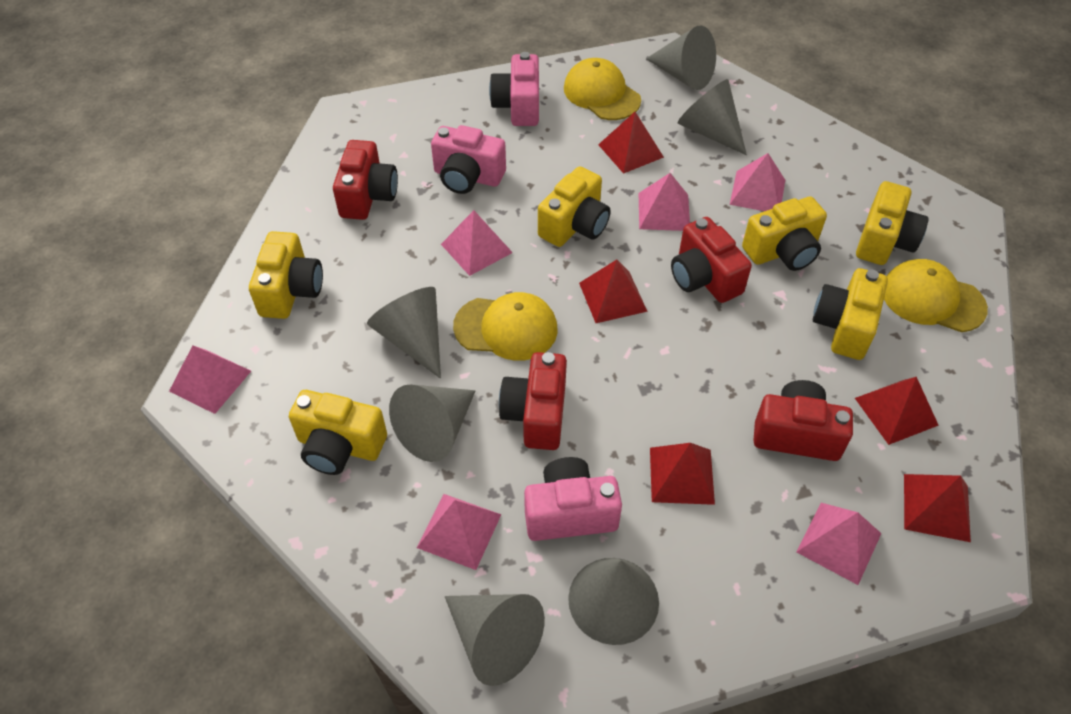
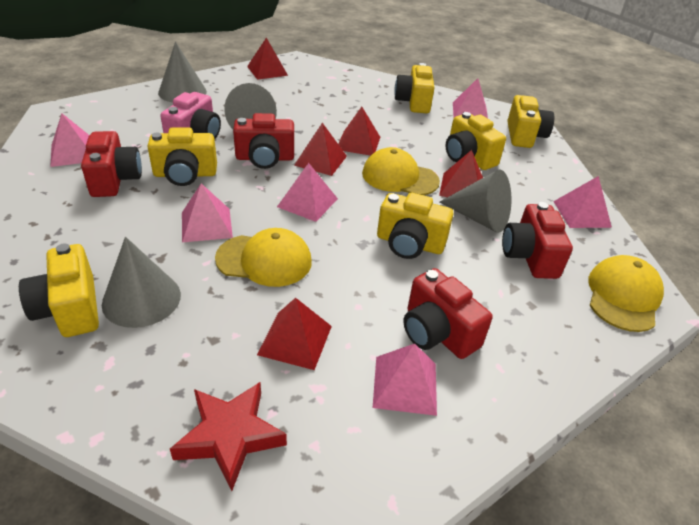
grey cone: [367,287,441,379] [389,384,476,462] [445,594,545,686] [568,558,659,645] [646,26,716,90] [678,79,747,155] = 6 -> [102,237,181,328] [158,42,207,103] [224,83,277,129] [440,170,511,233] = 4
pink camera: [431,125,506,194] [489,52,539,126] [524,457,622,541] = 3 -> [160,92,221,139] = 1
red star: none = 0 -> [170,382,287,491] = 1

